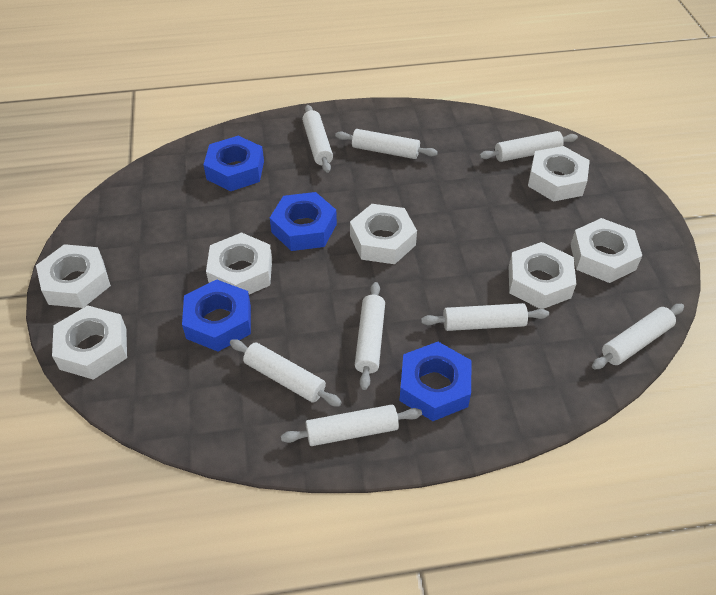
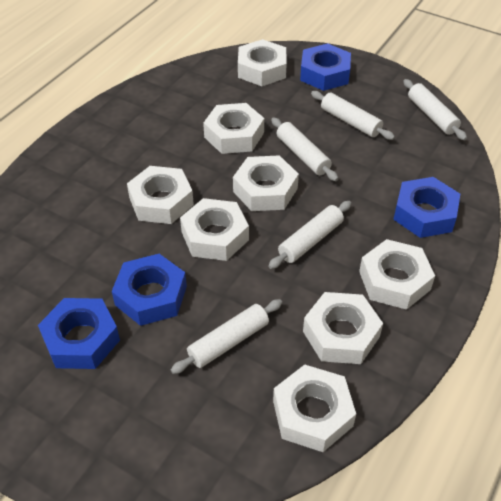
white nut: [36,244,111,308] [52,305,127,380] [206,232,272,295] [350,204,417,264] [509,242,576,309] [528,146,590,202] [570,218,642,283] = 7 -> [127,166,194,224] [180,198,249,261] [203,103,264,154] [233,155,299,211] [238,39,287,86] [273,365,356,452] [303,292,383,364] [359,239,435,310] = 8
white rolling pin: [230,339,342,407] [281,405,422,446] [302,105,333,173] [335,129,438,159] [355,282,385,390] [421,303,549,331] [479,131,578,162] [592,304,684,369] = 8 -> [171,299,282,374] [268,201,351,269] [271,117,338,181] [311,91,395,140] [403,79,467,140] = 5

